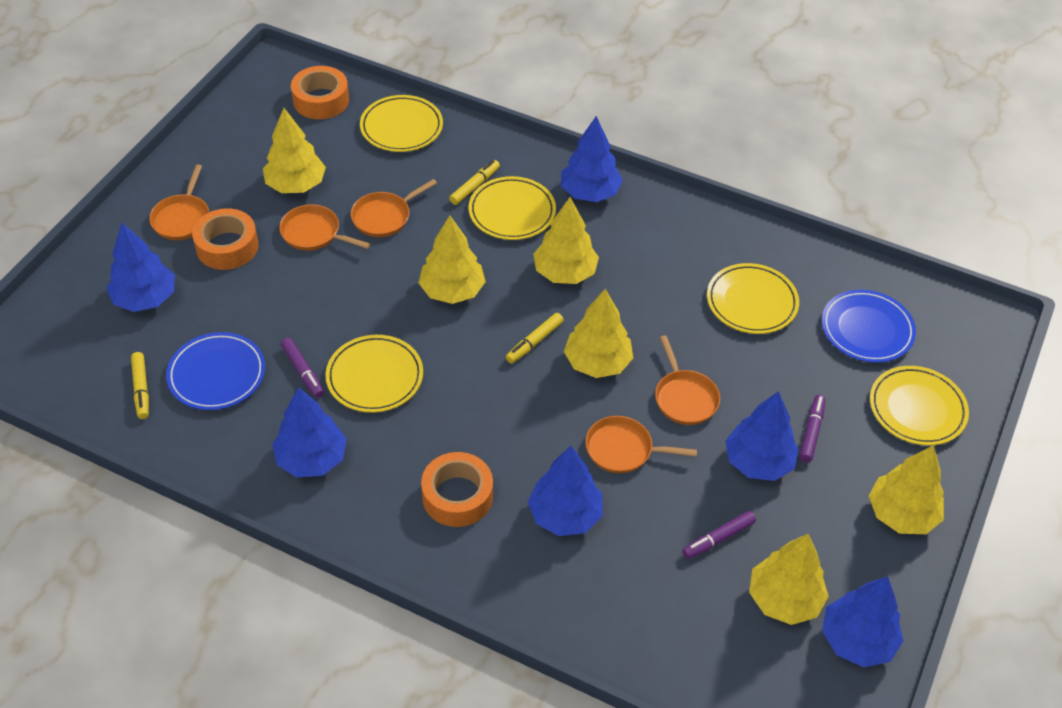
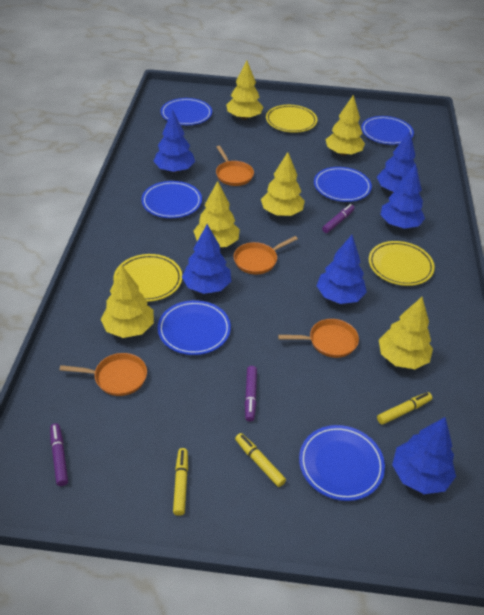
blue plate: [166,332,265,410] [822,290,916,363] = 2 -> [141,181,202,218] [158,300,231,355] [161,98,212,125] [299,425,385,501] [314,167,372,202] [361,116,414,145] = 6
orange pan: [149,165,209,240] [279,204,371,251] [351,179,437,237] [585,416,697,473] [655,335,720,425] = 5 -> [60,353,147,396] [216,146,254,186] [234,236,298,274] [278,319,359,358] = 4
orange tape: [192,208,259,270] [291,66,349,119] [421,452,493,527] = 3 -> none = 0
yellow plate: [326,335,423,413] [360,95,443,152] [468,176,556,240] [707,263,799,334] [870,366,969,446] = 5 -> [113,254,182,302] [266,105,318,133] [369,241,435,286] = 3

